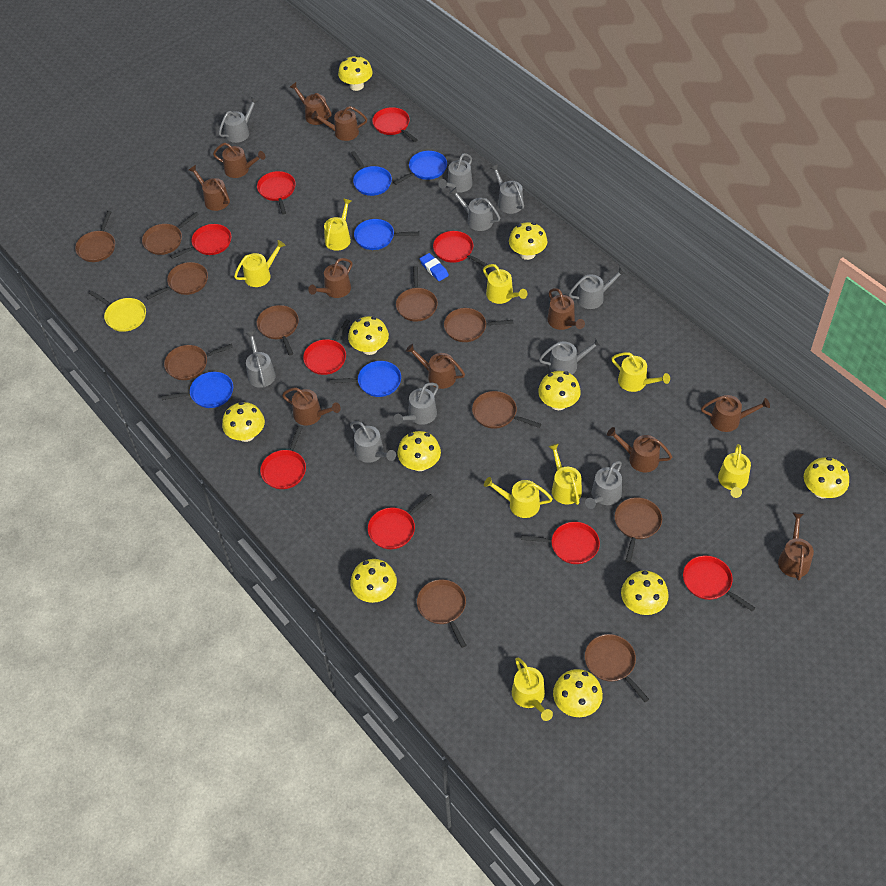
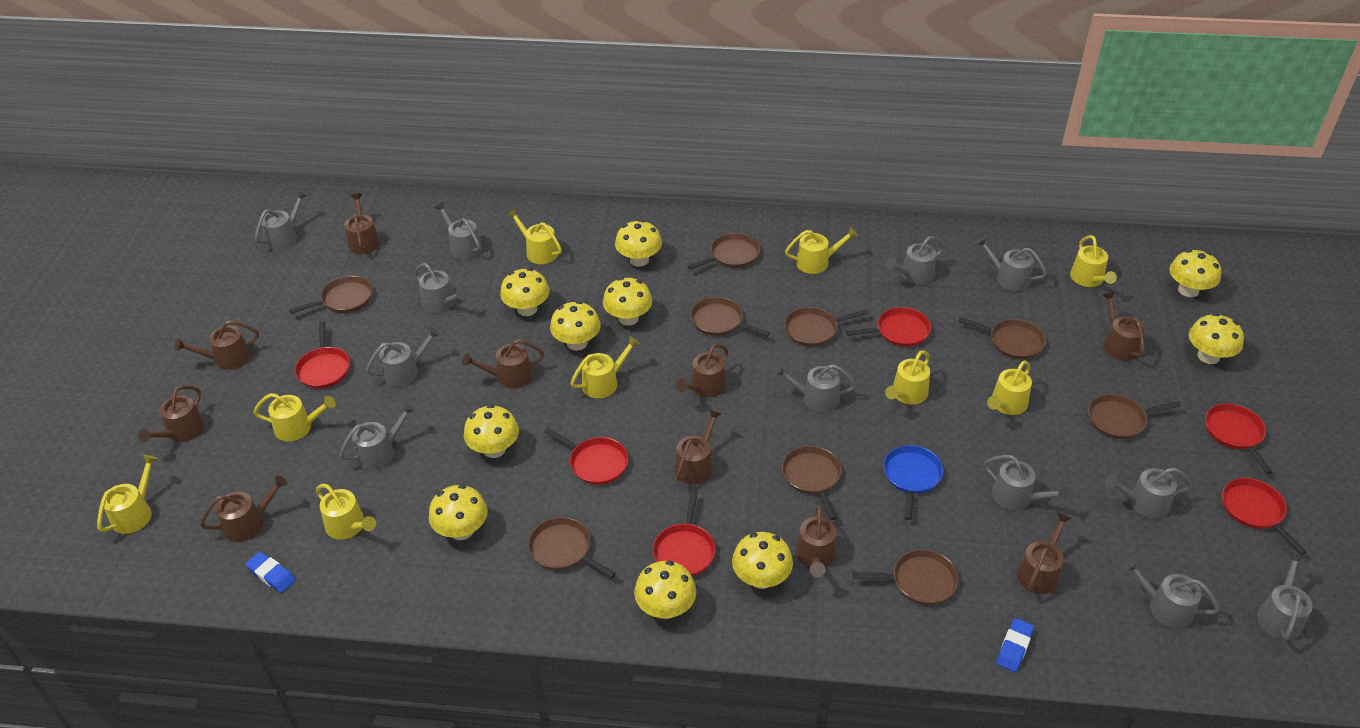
blue eraser: [420,253,449,281] = 1 -> [245,552,296,593] [996,618,1034,672] = 2
blue pan: [161,372,233,408] [330,361,401,397] [351,151,392,196] [354,219,419,250] [393,151,447,185] = 5 -> [883,445,943,520] = 1
brown pan: [75,211,115,262] [142,212,199,255] [146,262,208,300] [164,344,233,380] [257,305,299,355] [396,266,438,321] [417,579,466,648] [444,308,513,342] [472,391,541,429] [585,634,649,702] [615,497,662,563] = 11 -> [289,276,373,314] [528,517,616,578] [687,233,760,270] [690,297,770,337] [782,446,841,520] [784,307,869,347] [853,549,959,605] [958,317,1046,359] [1088,394,1181,439] = 9
brown watering can: [189,165,230,211] [213,142,265,178] [282,387,341,426] [290,82,332,125] [308,258,353,298] [311,106,367,141] [406,344,465,389] [547,288,585,330] [607,427,672,472] [701,395,770,432] [778,512,814,580] = 11 -> [138,385,205,442] [175,320,259,370] [200,475,288,542] [344,193,380,255] [462,339,544,389] [675,344,728,398] [675,409,721,484] [796,505,836,577] [1017,512,1072,594] [1103,292,1145,361] = 10
grey watering can: [219,97,258,143] [246,331,276,388] [350,421,396,463] [394,383,439,425] [438,153,473,192] [449,187,500,231] [491,164,524,214] [539,337,602,375] [568,266,626,309] [585,461,622,509] = 10 -> [255,191,307,250] [339,403,416,470] [366,327,440,387] [415,263,467,312] [434,202,482,260] [773,364,856,412] [885,236,944,285] [975,236,1047,291] [984,455,1070,510] [1105,467,1192,519] [1122,558,1220,628] [1257,552,1313,640] = 12
red pan: [170,224,231,259] [257,171,296,215] [260,426,306,489] [303,320,350,375] [368,494,433,549] [372,107,418,142] [433,231,488,267] [521,522,600,564] [683,556,755,611] = 9 -> [295,321,350,389] [544,428,628,485] [653,490,715,576] [846,307,931,347] [1205,403,1272,474] [1222,478,1306,555] = 6
yellow pan: [89,291,146,332] = 1 -> none = 0
yellow watering can: [234,240,286,287] [324,198,352,251] [483,264,527,304] [484,477,553,518] [512,658,553,721] [548,443,582,505] [612,352,670,392] [718,444,751,498] = 8 -> [97,455,158,534] [254,393,336,442] [316,484,376,540] [507,209,562,264] [571,336,640,398] [785,227,858,274] [885,350,930,405] [987,361,1032,415] [1070,235,1117,287] = 9

